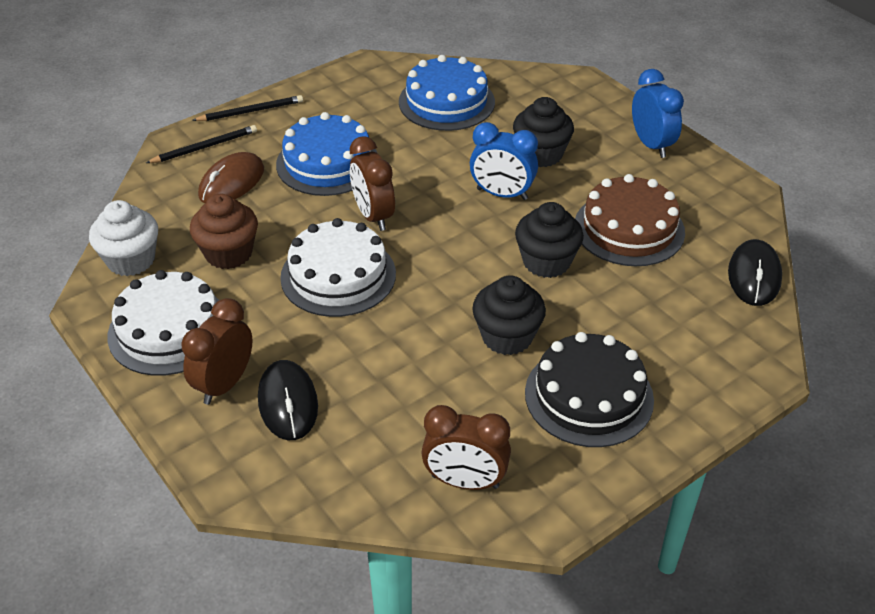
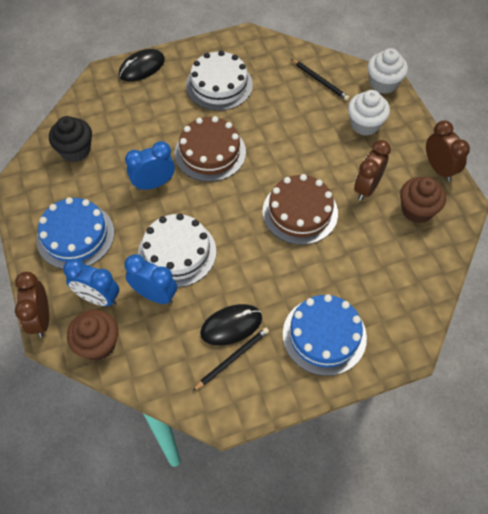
black cake: [525,332,654,447] = 1 -> none = 0
black cupcake: [472,275,546,355] [513,97,574,167] [515,202,584,278] = 3 -> [49,116,92,162] = 1
blue clock: [470,122,538,200] [632,69,684,158] = 2 -> [63,258,119,306] [124,254,177,304] [125,141,175,191] = 3
brown cake: [575,174,685,266] = 1 -> [175,116,246,182] [262,174,338,245] = 2
brown cupcake: [190,194,258,269] = 1 -> [67,310,118,361] [400,177,446,223] = 2
brown mouse: [198,152,264,203] = 1 -> none = 0
white cupcake: [89,200,158,276] = 1 -> [348,90,390,136] [367,48,408,94] = 2

